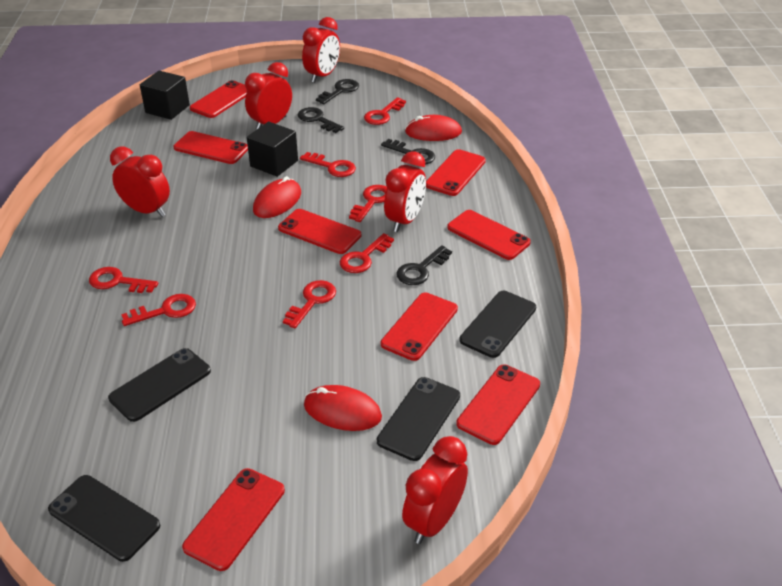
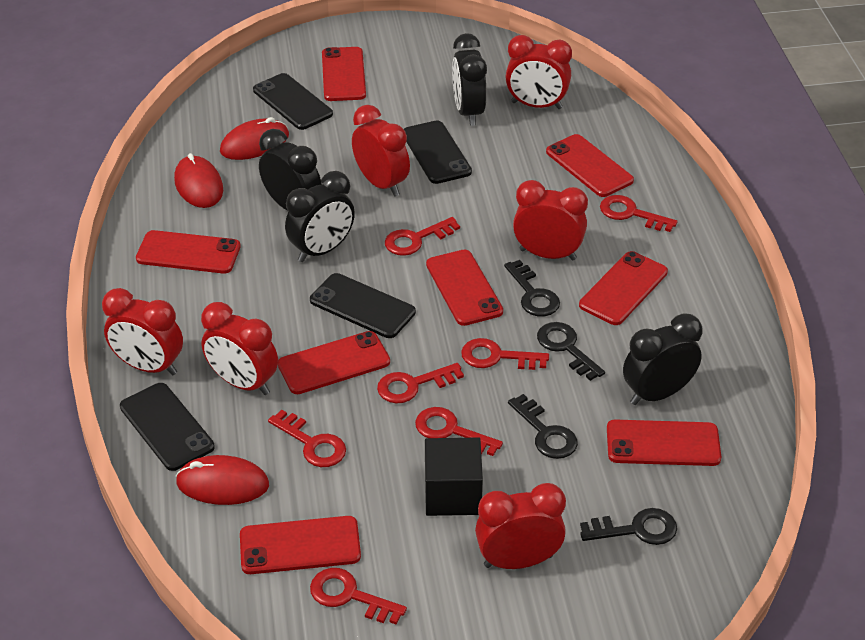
black clock: none = 0 -> [259,129,322,211] [285,171,355,262] [452,33,487,126] [623,313,702,405] = 4
black cube: [140,71,190,120] [247,122,298,177] = 2 -> [425,437,483,516] = 1
red clock: [110,147,170,217] [245,62,292,130] [302,17,340,83] [384,151,426,232] [402,436,468,544] = 5 -> [102,288,183,376] [201,302,278,395] [352,105,410,197] [475,483,566,569] [506,35,572,109] [513,180,588,261] = 6

